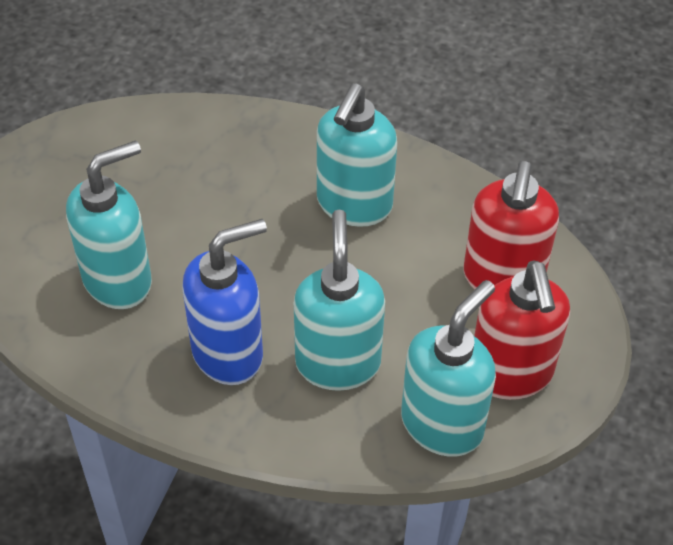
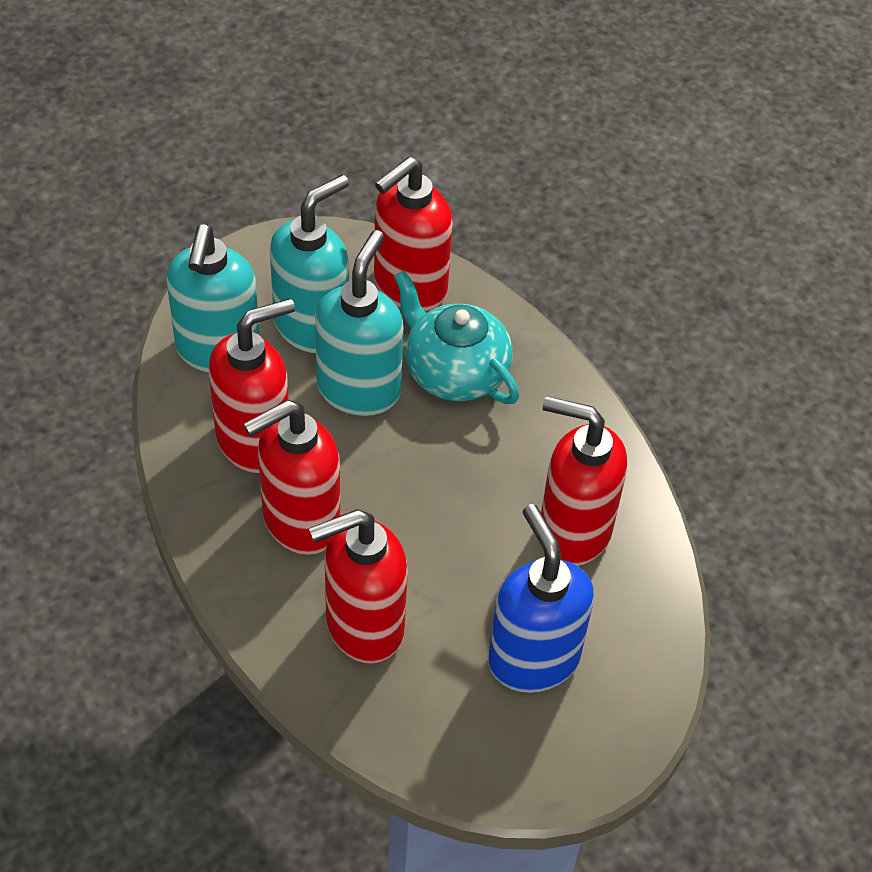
red soap dispenser: [464,161,559,289] [474,260,570,400] = 2 -> [209,298,295,473] [243,400,340,555] [309,509,408,664] [374,157,453,311] [541,396,627,566] = 5
turquoise soap dispenser: [66,140,152,309] [294,210,385,391] [317,83,397,227] [401,280,496,457] = 4 -> [166,224,259,372] [270,175,349,353] [315,230,403,416] = 3
turquoise teapot: none = 0 -> [394,270,519,404] = 1

